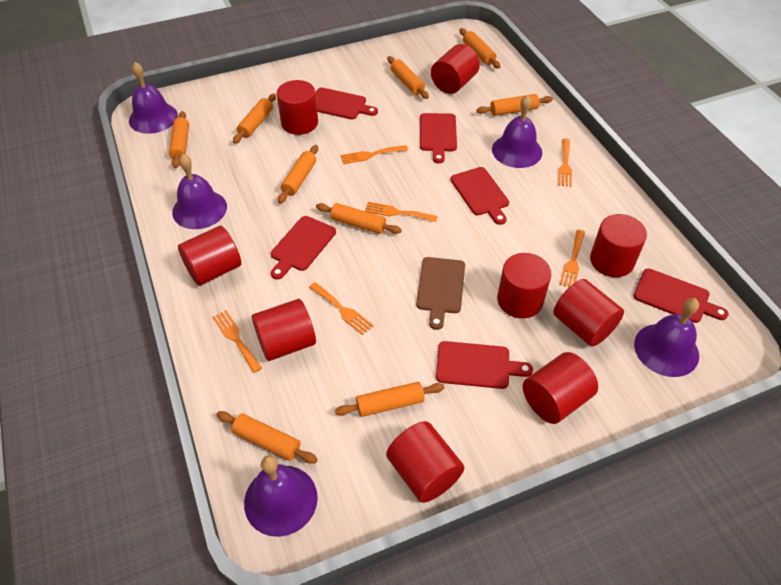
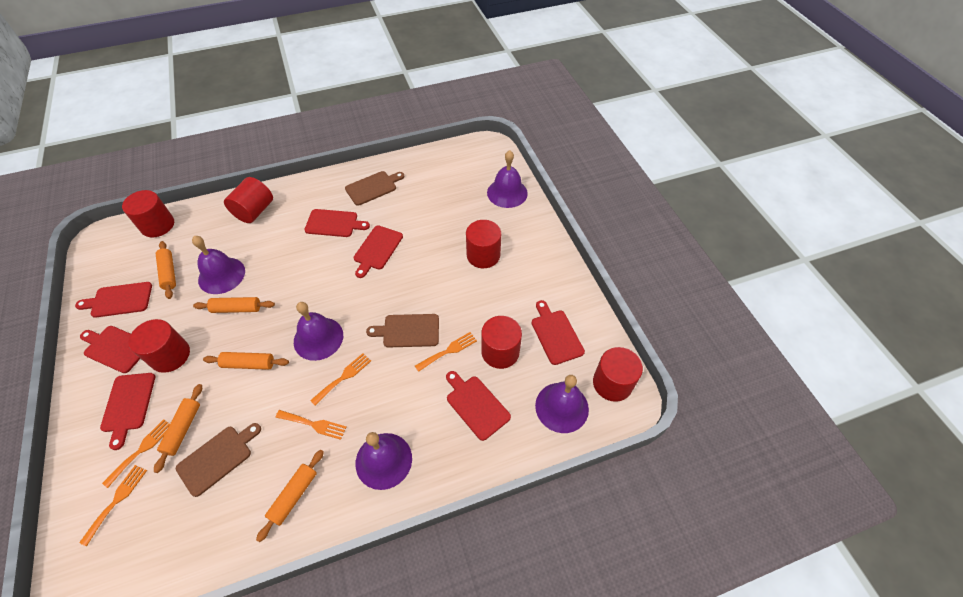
brown cutting board: [416,257,465,330] = 1 -> [176,423,261,497] [345,171,404,206] [366,314,439,348] = 3
orange fork: [212,310,262,373] [309,282,374,335] [341,145,408,164] [365,202,438,222] [558,139,572,187] [560,229,585,287] = 6 -> [79,465,147,546] [102,419,170,488] [276,410,346,440] [310,353,371,406] [415,332,477,372] = 5
orange rolling pin: [169,111,189,168] [216,411,318,464] [233,93,276,144] [278,145,318,204] [316,203,402,234] [335,382,444,417] [387,56,429,99] [460,28,501,69] [476,94,553,116] = 9 -> [154,384,202,473] [156,241,176,299] [193,297,275,313] [203,352,289,370] [256,450,324,542] = 5
red cutting board: [271,216,336,279] [315,87,378,119] [420,113,457,163] [436,341,533,389] [451,167,509,225] [634,268,728,323] = 6 -> [75,282,152,318] [80,326,140,373] [100,373,155,450] [304,209,370,237] [354,225,403,278] [446,371,511,441] [532,300,585,365] = 7
red cylinder: [178,226,241,286] [252,299,316,361] [277,80,318,135] [386,421,464,503] [431,44,480,94] [497,253,551,318] [523,352,598,424] [553,279,624,347] [590,214,647,277] = 9 -> [122,190,174,237] [129,319,190,373] [224,177,273,223] [466,220,501,268] [481,316,522,369] [593,347,643,402] = 6

